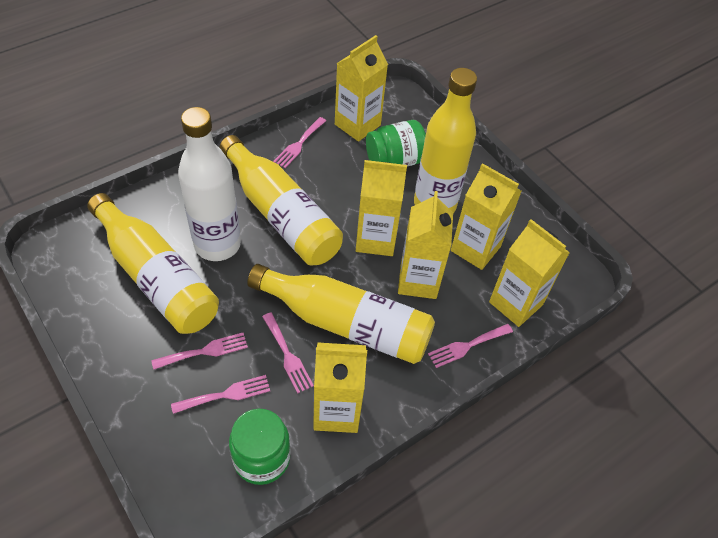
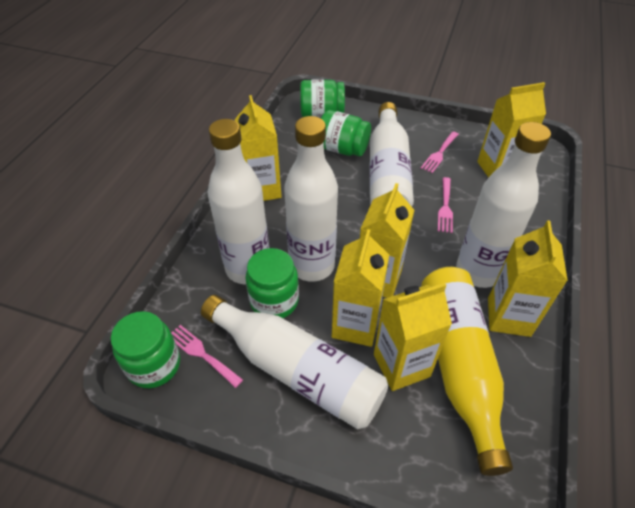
green jar: [229,409,291,485] [366,120,426,167] = 2 -> [111,311,180,388] [245,248,299,318] [300,79,345,118] [321,110,371,157] = 4
pink fork: [151,333,248,370] [171,375,270,414] [262,312,314,393] [273,117,326,168] [428,324,513,368] = 5 -> [171,325,243,388] [421,131,459,173] [438,177,453,233] = 3
white bottle: [178,107,241,261] = 1 -> [201,295,388,429] [208,119,269,284] [284,116,338,282] [370,102,414,207] [456,122,551,288] = 5
yellow bottle: [87,193,219,334] [220,135,343,265] [247,264,435,364] [414,68,477,213] = 4 -> [421,267,513,476] = 1

